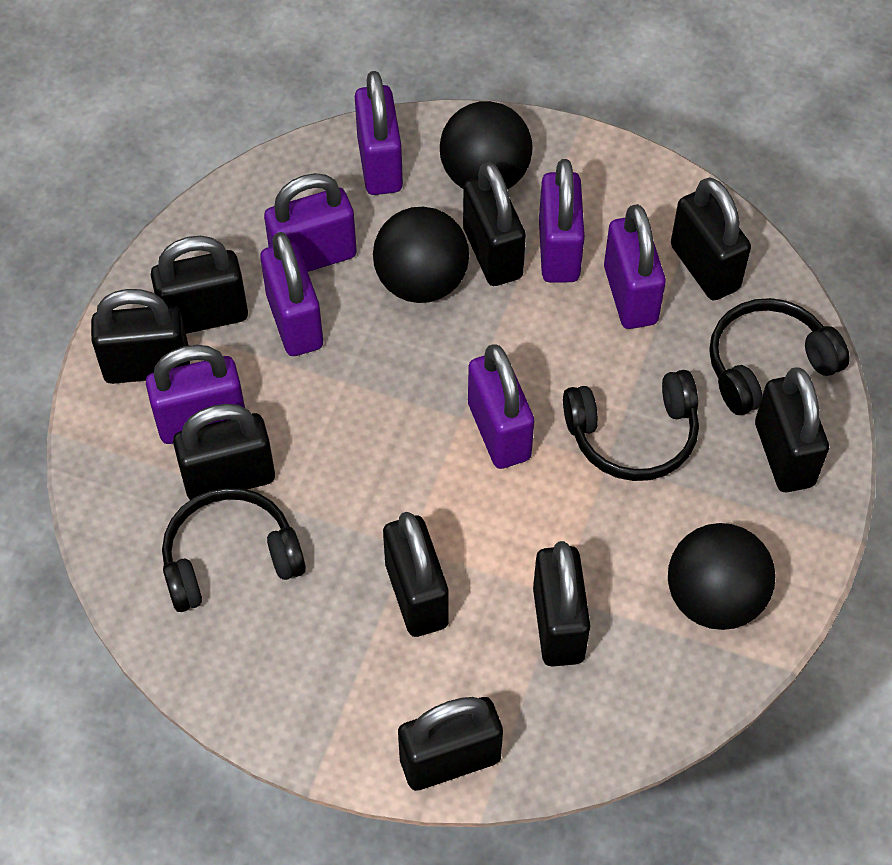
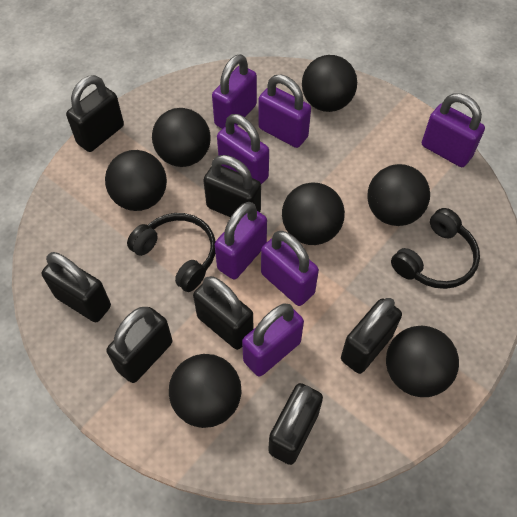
black ball: [373,207,469,303] [440,101,532,189] [668,523,776,630] = 3 -> [105,150,167,211] [152,108,211,167] [169,354,242,428] [282,182,345,245] [302,55,357,112] [367,164,430,226] [386,326,459,397] = 7
black headphones: [162,487,306,612] [563,370,699,481] [709,298,850,415] = 3 -> [127,213,216,292] [391,208,480,289] = 2
black padlock: [91,289,190,384] [151,236,248,334] [173,404,275,500] [383,512,449,637] [398,697,503,791] [463,162,526,286] [533,541,590,667] [671,177,751,300] [755,367,829,492] = 9 -> [42,252,111,322] [66,75,124,152] [106,307,173,383] [193,276,253,350] [203,155,261,217] [268,383,323,465] [341,298,402,374] = 7

